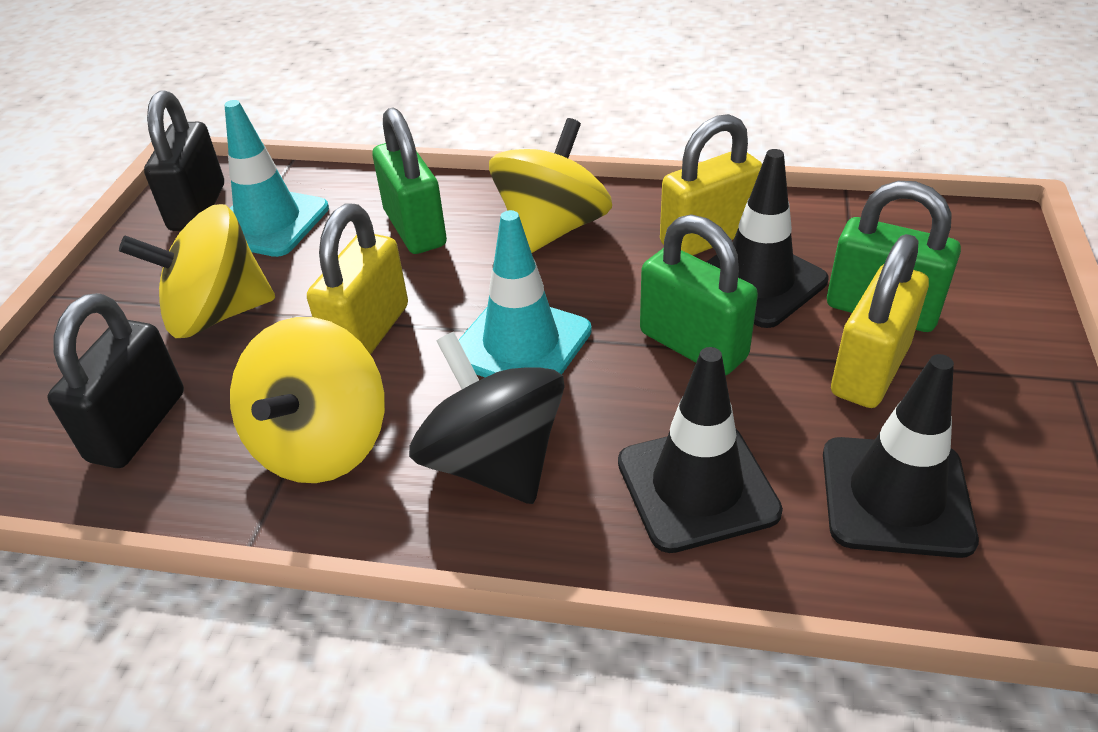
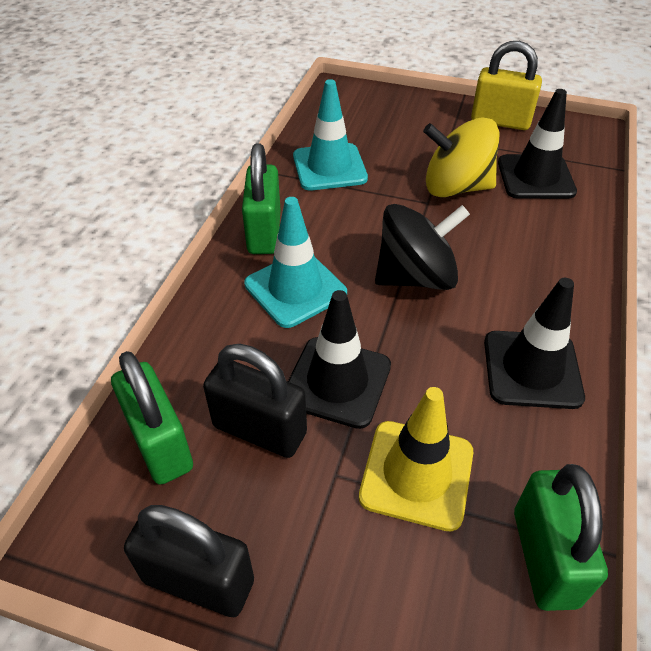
yellow padlock: [307,203,408,355] [660,114,762,256] [831,234,929,408] = 3 -> [471,41,542,130] = 1
yellow spinning top: [119,204,275,338] [230,317,385,483] [489,118,612,253] = 3 -> [423,117,499,197] = 1
yellow traffic cone: none = 0 -> [359,387,473,531] = 1

